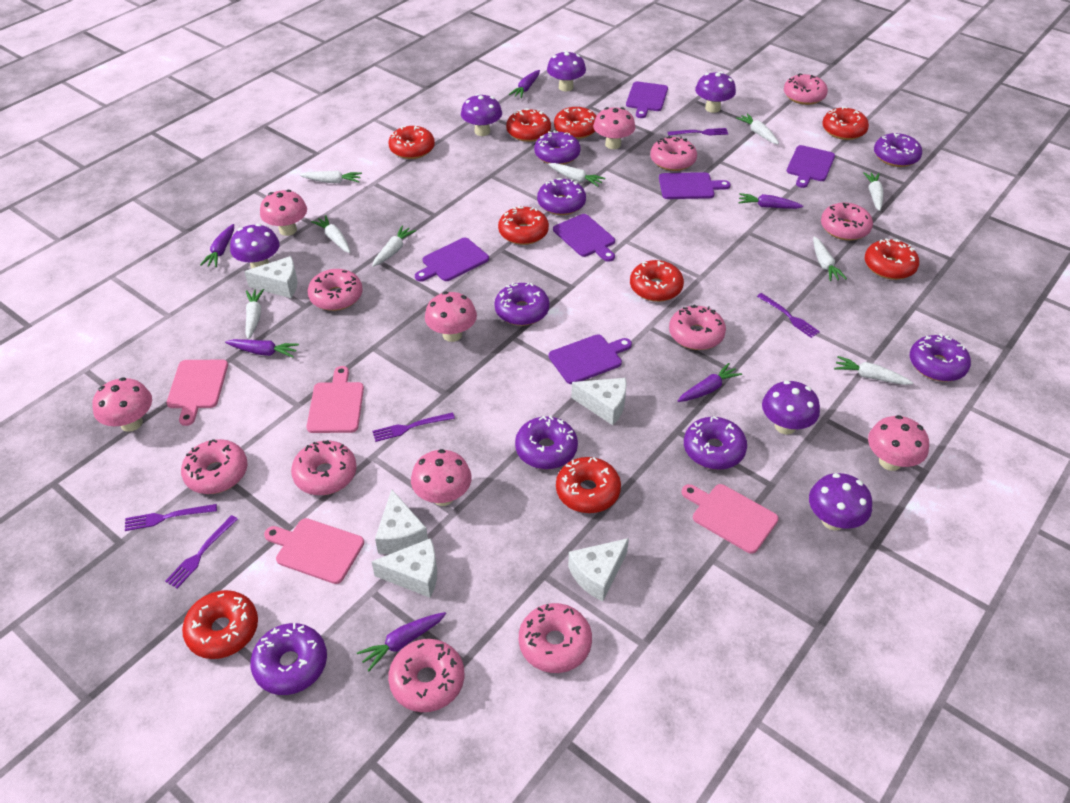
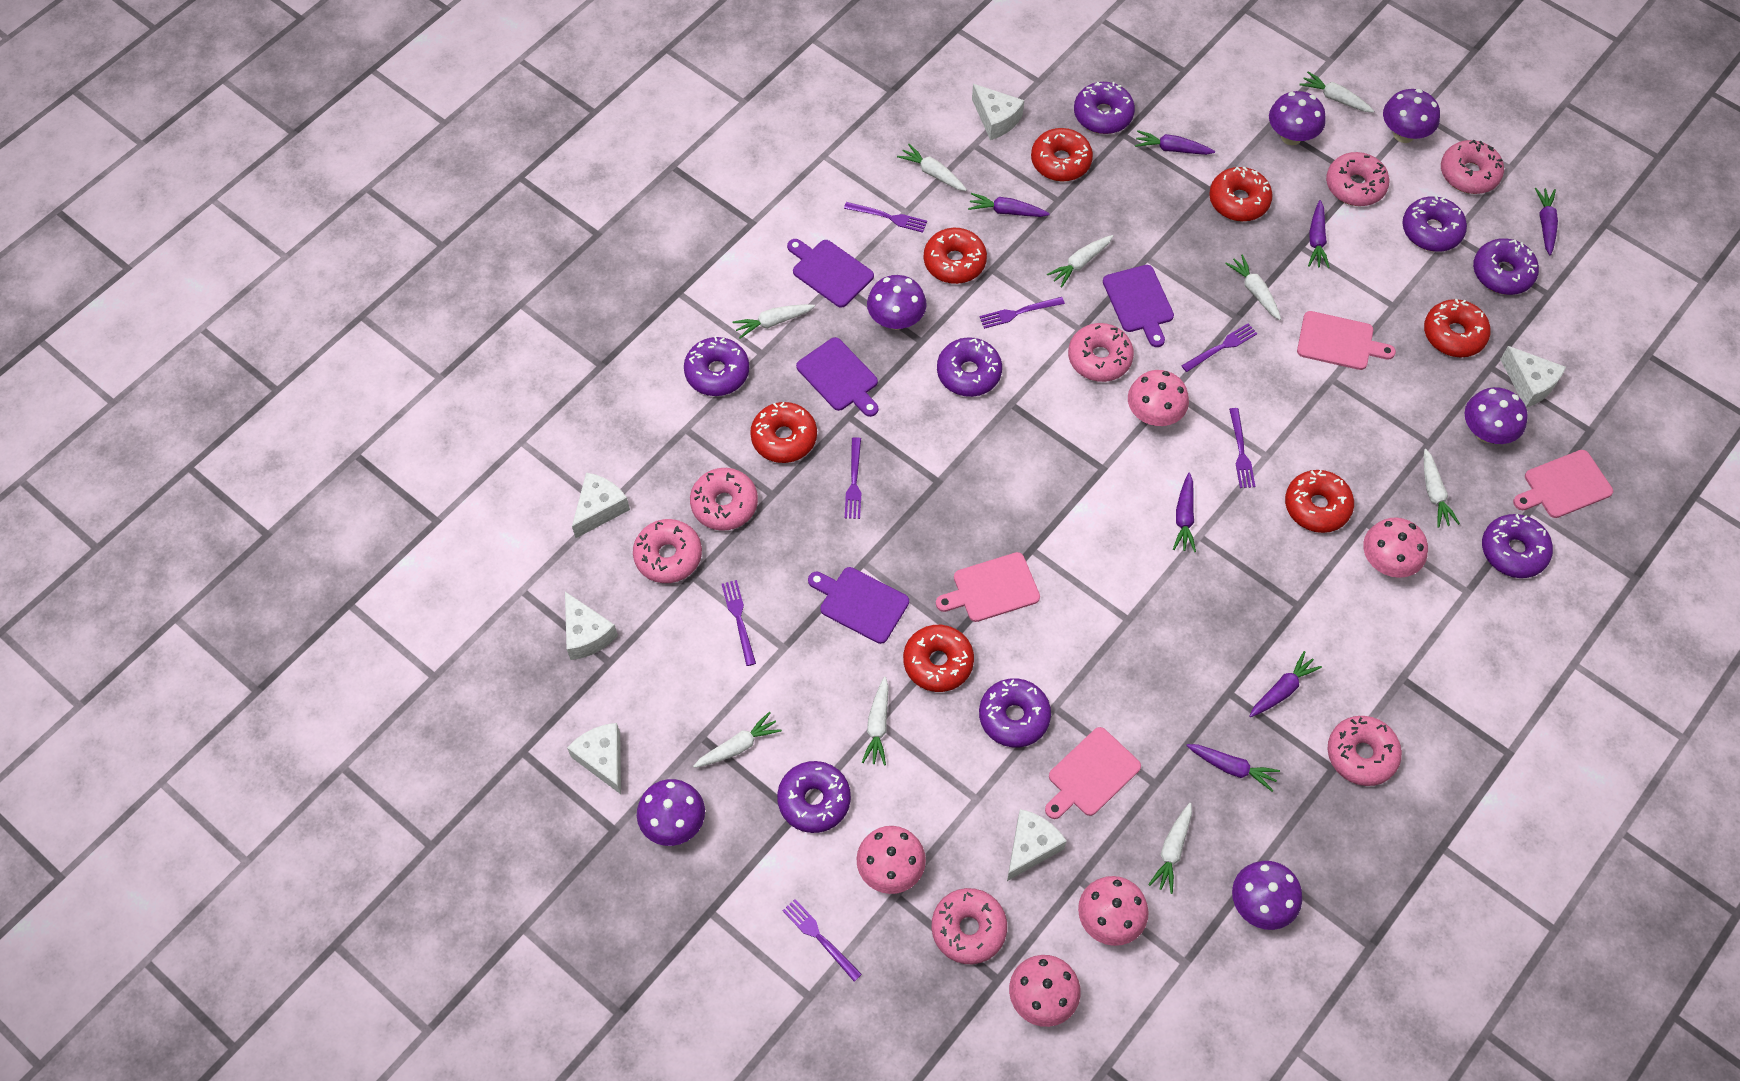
pink donut: [181,439,248,494] [291,440,357,495] [308,269,363,311] [388,639,464,712] [519,603,592,673] [650,136,697,171] [669,305,726,350] [784,73,828,105] [821,203,873,241] = 9 -> [633,519,702,583] [690,468,758,531] [931,888,1007,964] [1068,323,1134,382] [1326,152,1390,206] [1328,716,1402,786] [1441,140,1504,194] = 7
pink mushroom: [92,377,152,432] [260,190,307,236] [411,449,472,506] [425,292,477,342] [593,107,636,149] [868,415,929,471] = 6 -> [857,826,926,894] [1009,955,1081,1027] [1078,876,1149,946] [1128,370,1189,426] [1363,517,1428,578] = 5
purple carrot: [200,224,234,267] [225,339,299,358] [357,612,446,671] [509,70,540,98] [678,363,742,402] [738,193,803,209] = 6 -> [968,193,1050,217] [1135,130,1215,155] [1173,473,1196,552] [1186,744,1280,792] [1249,651,1322,717] [1308,200,1330,268] [1535,188,1558,255] = 7
purple cutting board: [415,238,489,282] [548,334,632,384] [553,214,615,262] [626,81,668,118] [659,172,731,199] [787,145,835,188] = 6 -> [787,239,874,308] [796,337,878,417] [808,567,909,644] [1103,265,1174,347] = 4
purple fork: [125,504,217,531] [165,515,238,588] [372,413,455,442] [668,128,729,136] [757,293,820,338] = 5 -> [722,580,756,666] [782,899,862,982] [844,202,927,233] [845,437,861,519] [979,297,1065,329] [1181,323,1257,372] [1229,408,1255,488] = 7
red donut: [182,590,258,659] [389,126,435,159] [498,205,549,245] [506,108,551,142] [554,107,596,139] [556,457,621,513] [630,260,684,302] [822,107,869,140] [864,238,919,280] = 9 -> [750,402,817,463] [903,625,974,692] [924,228,987,284] [1031,128,1093,182] [1209,167,1272,221] [1285,470,1354,533] [1424,299,1491,357] = 7
white cheese: [244,256,297,298] [371,538,437,598] [375,490,428,554] [568,538,629,601] [571,378,627,425] = 5 -> [565,592,618,660] [567,723,621,794] [572,472,630,538] [972,84,1024,140] [1007,809,1067,881] [1500,346,1566,408] = 6

